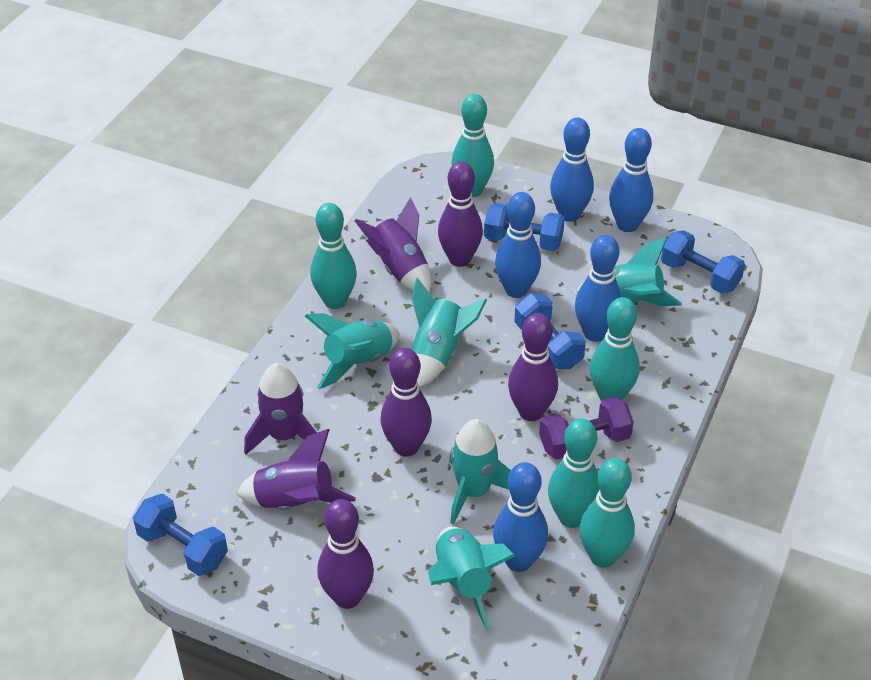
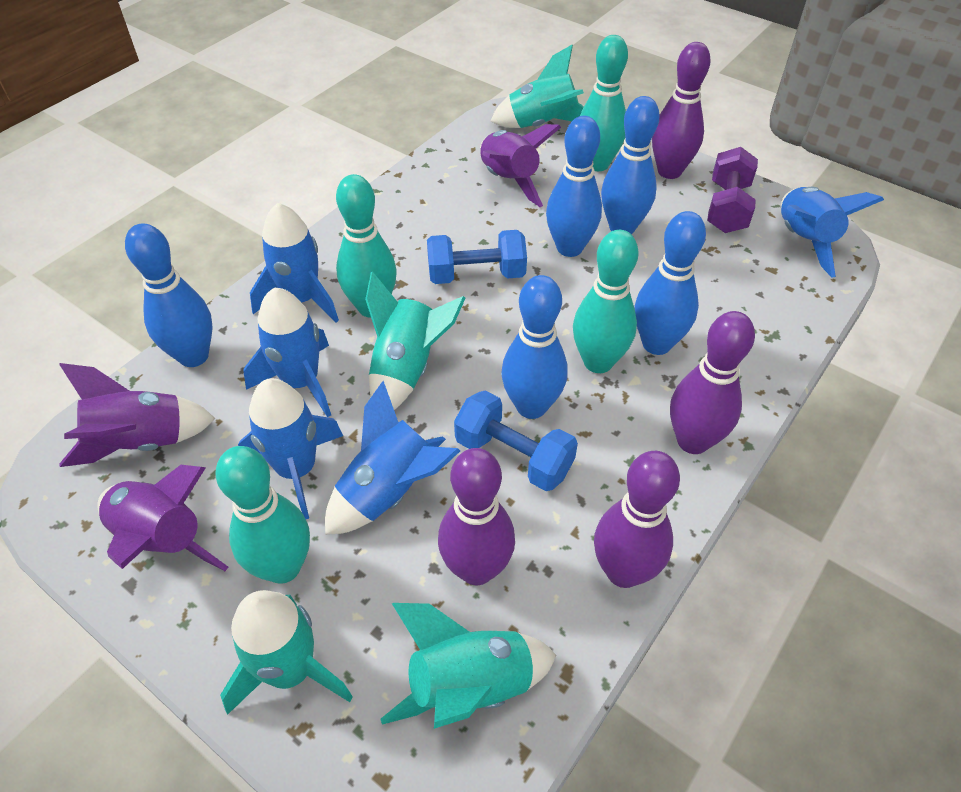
blue dumbbell: [133,494,228,576] [484,203,565,251] [514,293,586,369] [661,230,745,294] = 4 -> [427,230,527,284] [454,391,578,491] = 2
blue rocket: none = 0 -> [238,378,343,519] [243,288,331,417] [250,203,339,323] [325,381,460,535] [781,187,884,278] = 5
turquoise bowling pin: [310,203,357,309] [452,94,494,197] [548,418,600,528] [579,458,635,568] [590,297,640,401] = 5 -> [216,446,310,584] [336,174,397,318] [573,230,639,373] [580,35,628,171] = 4
turquoise rocket: [305,313,400,389] [411,278,487,387] [428,526,515,631] [449,419,511,525] [576,238,682,306] = 5 -> [220,590,353,715] [365,271,465,410] [381,603,556,729] [491,45,584,128] = 4

